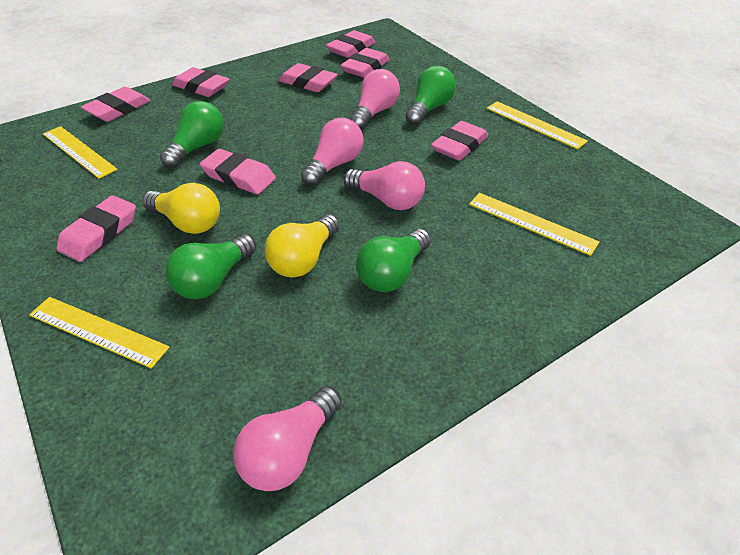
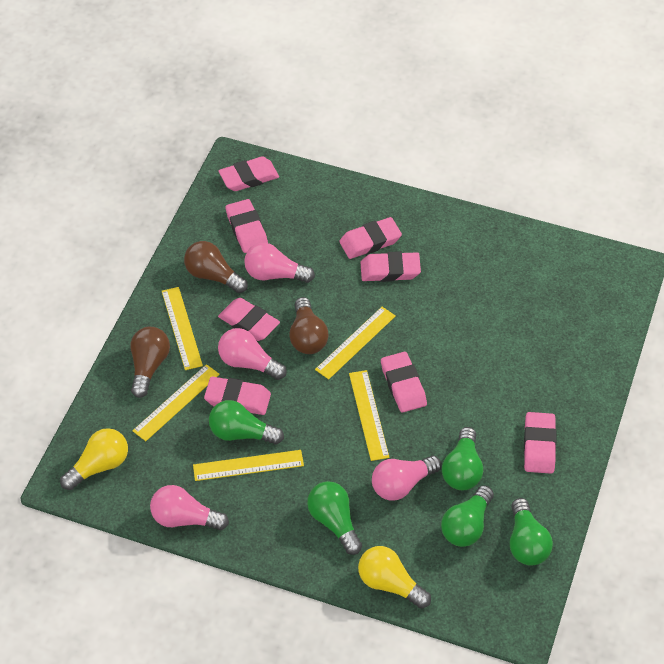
brown light bulb: none = 0 -> [130,327,170,398] [184,241,248,293] [289,297,329,354] = 3
green light bulb: [160,101,224,167] [166,234,256,299] [356,229,431,292] [406,66,456,125] = 4 -> [209,400,284,444] [307,481,362,555] [441,485,494,547] [442,427,483,490] [510,498,553,566] = 5
yellow ruler: [29,297,170,368] [43,126,118,179] [469,193,599,256] [487,101,588,149] = 4 -> [132,364,220,441] [162,287,203,370] [193,450,304,481] [315,307,395,379] [349,370,389,461] = 5

